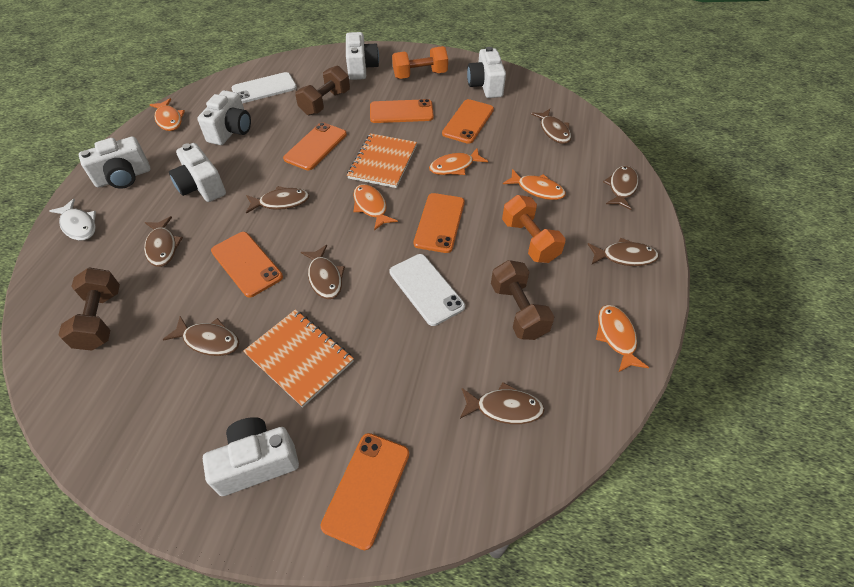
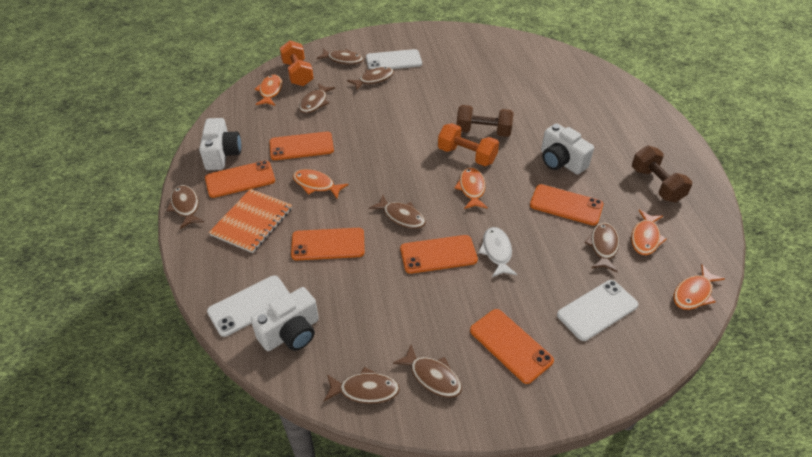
brown dumbbell: [58,267,120,351] [295,65,350,115] [491,260,554,340] = 3 -> [456,105,514,137] [632,146,692,202] = 2
orange notebook: [243,310,354,407] [347,133,417,188] = 2 -> [209,189,292,253] = 1
white camera: [79,137,150,189] [169,143,226,202] [197,90,251,145] [203,417,299,496] [346,32,379,80] [467,47,506,98] = 6 -> [199,118,241,170] [251,287,319,351] [541,123,594,174] = 3
white phone: [231,72,297,103] [389,254,465,326] = 2 -> [207,275,290,337] [366,49,422,69] [557,280,638,341] = 3

